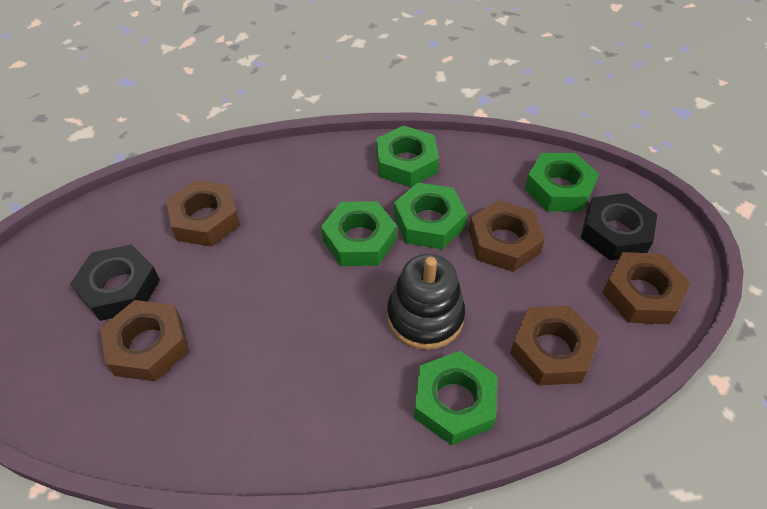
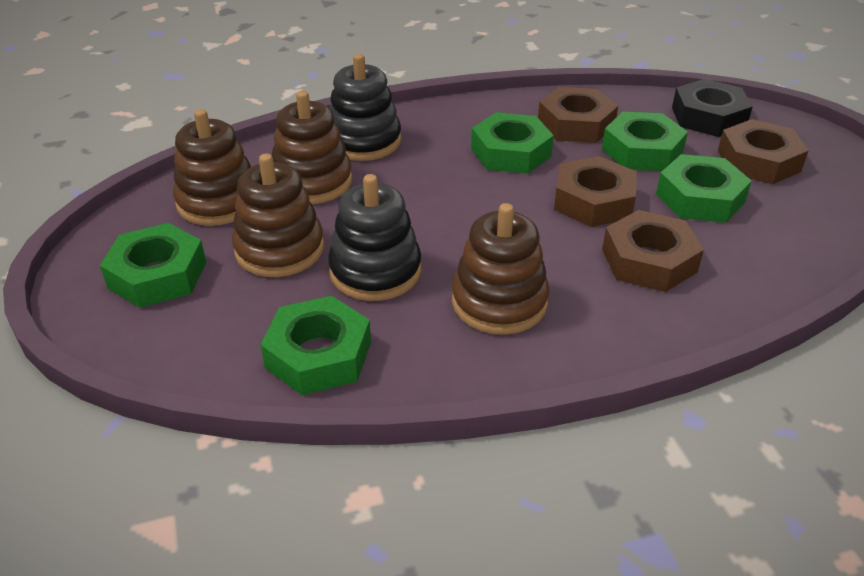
black nut: [70,244,160,321] [581,193,657,260] = 2 -> [672,79,753,137] = 1
black stacking toy: [387,254,465,350] = 1 -> [328,174,421,301] [329,54,401,161] = 2
brown nut: [100,300,189,382] [166,180,240,247] [469,200,545,272] [510,306,600,386] [602,252,691,324] = 5 -> [538,87,618,143] [554,156,637,227] [602,210,704,292] [718,119,809,184] = 4
brown stacking toy: none = 0 -> [173,109,251,226] [232,153,324,277] [272,91,352,204] [452,203,549,335] = 4

